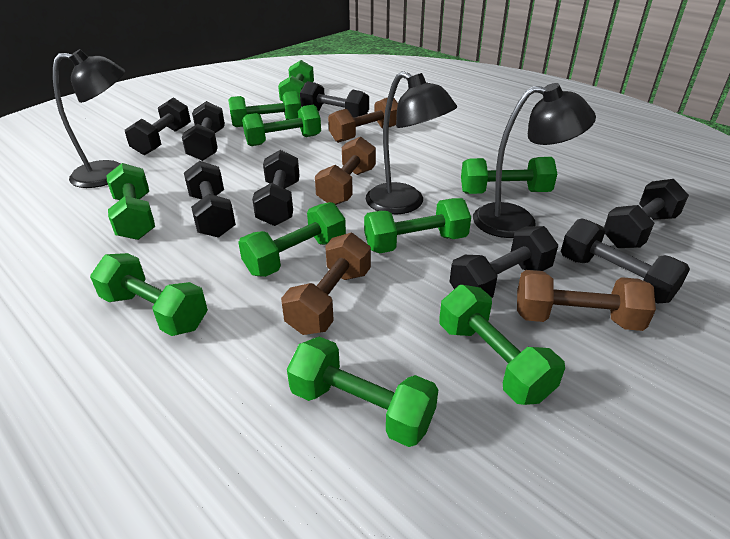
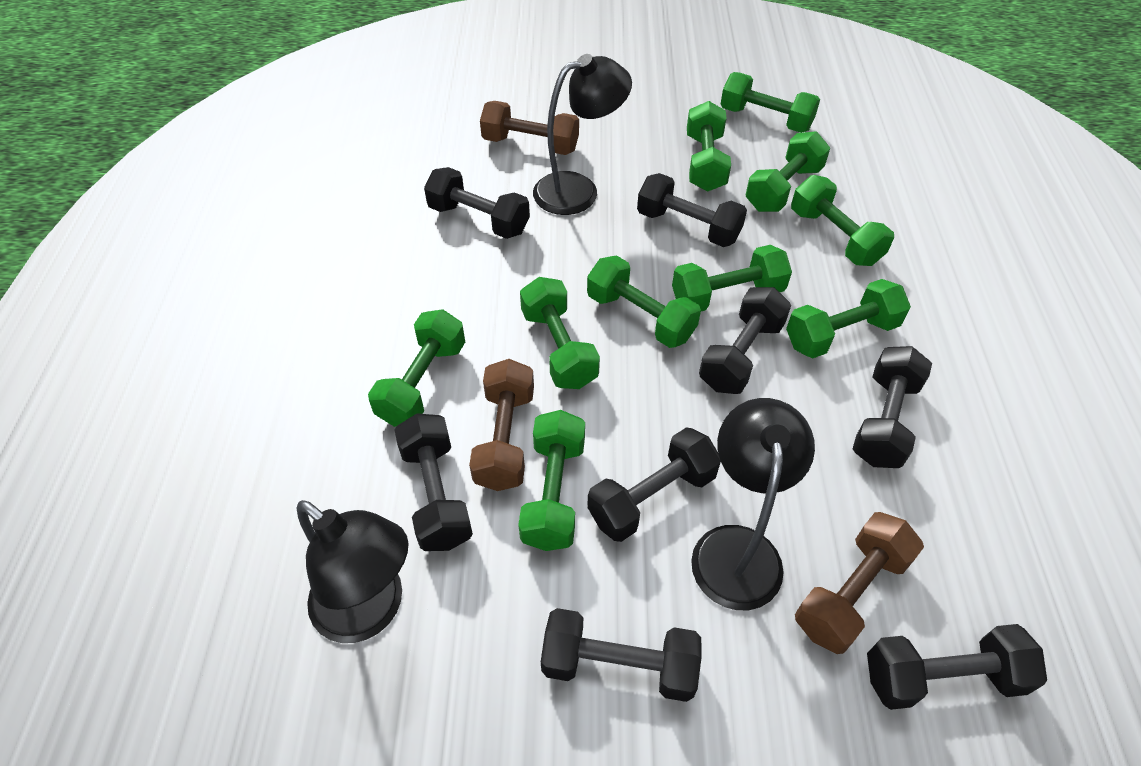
brown dumbbell: [281,233,371,335] [315,137,376,205] [328,98,398,143] [517,270,656,331] = 4 -> [469,359,534,491] [480,101,579,155] [795,512,924,654] = 3

